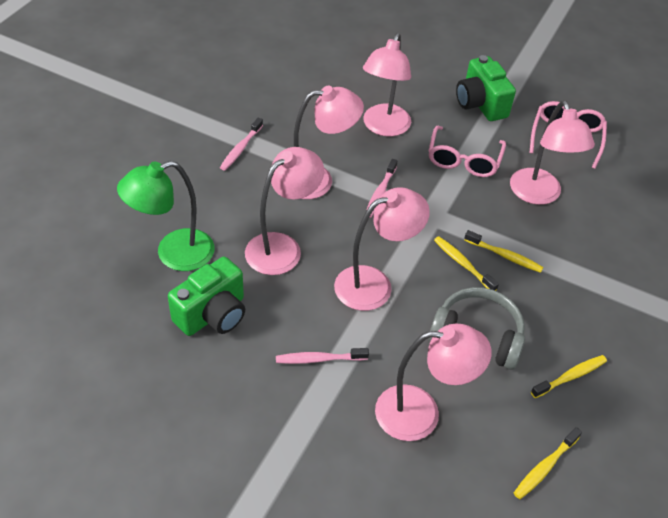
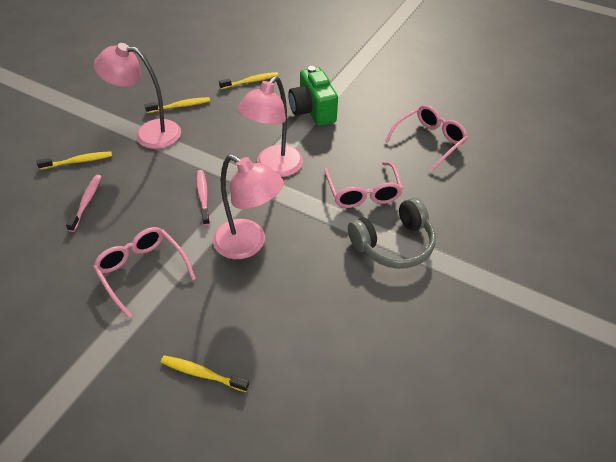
green camera: [168,257,245,336] [456,55,516,121] = 2 -> [288,66,338,126] = 1
green lamp: [117,161,215,271] = 1 -> none = 0
pink glasses: [428,126,506,177] [529,101,607,169] = 2 -> [93,227,196,318] [324,162,403,208] [385,105,468,172] = 3
pink lamp: [245,147,324,275] [294,86,364,199] [334,187,430,311] [363,33,411,136] [375,323,492,441] [510,101,595,205] = 6 -> [94,43,181,149] [213,154,284,259] [237,76,303,177] = 3
pink toothbrush: [220,118,263,171] [276,348,369,364] [366,159,397,217] = 3 -> [66,175,102,232] [196,170,210,226] = 2

